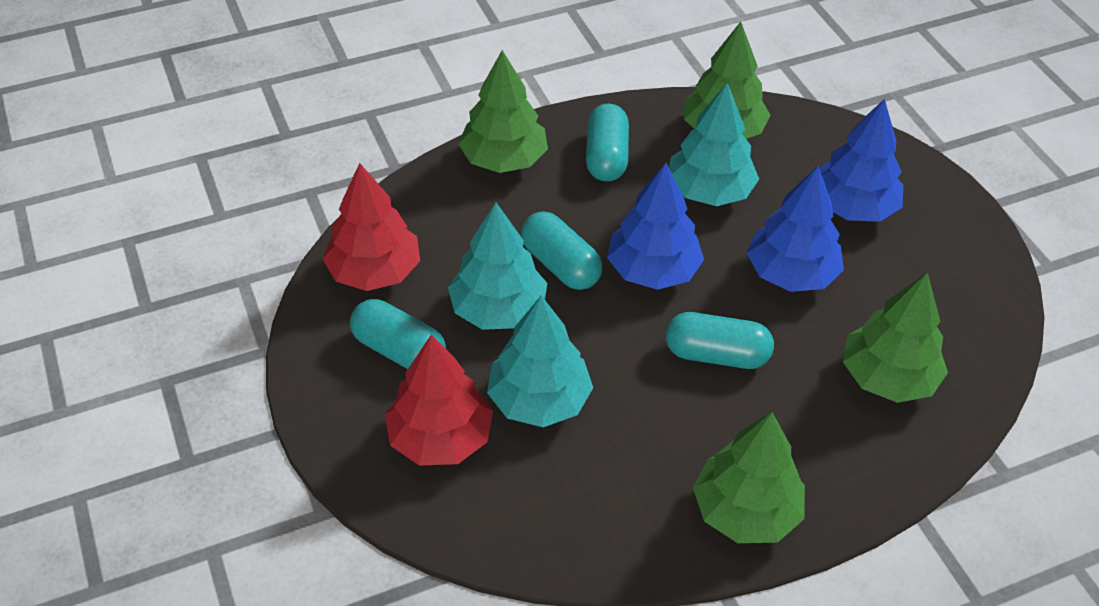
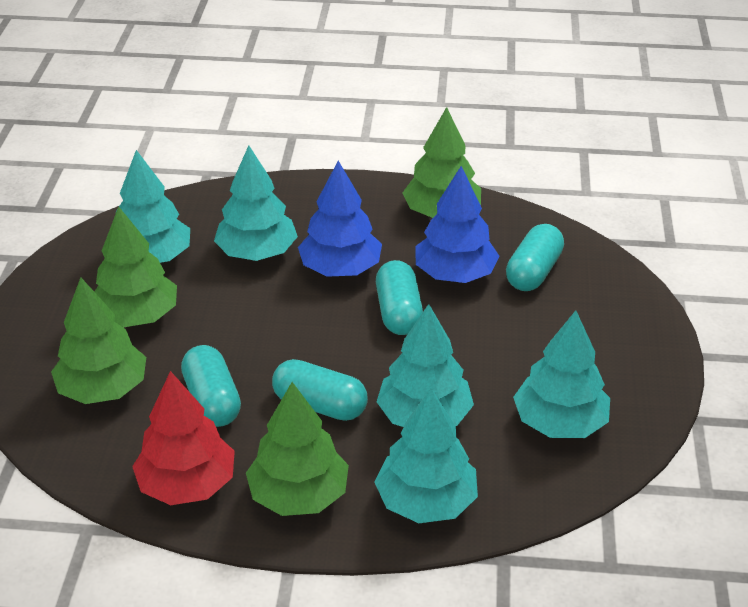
blue tree: [607,163,704,290] [747,166,844,292] [820,99,904,222] = 3 -> [298,161,382,277] [415,166,499,283] = 2
red tree: [322,163,420,291] [385,335,493,466] = 2 -> [132,371,235,505] = 1
turquoise tree: [448,202,547,330] [487,296,593,427] [669,82,759,206] = 3 -> [116,150,190,263] [214,145,298,261] [375,388,478,523] [377,304,474,427] [513,311,610,438] = 5

